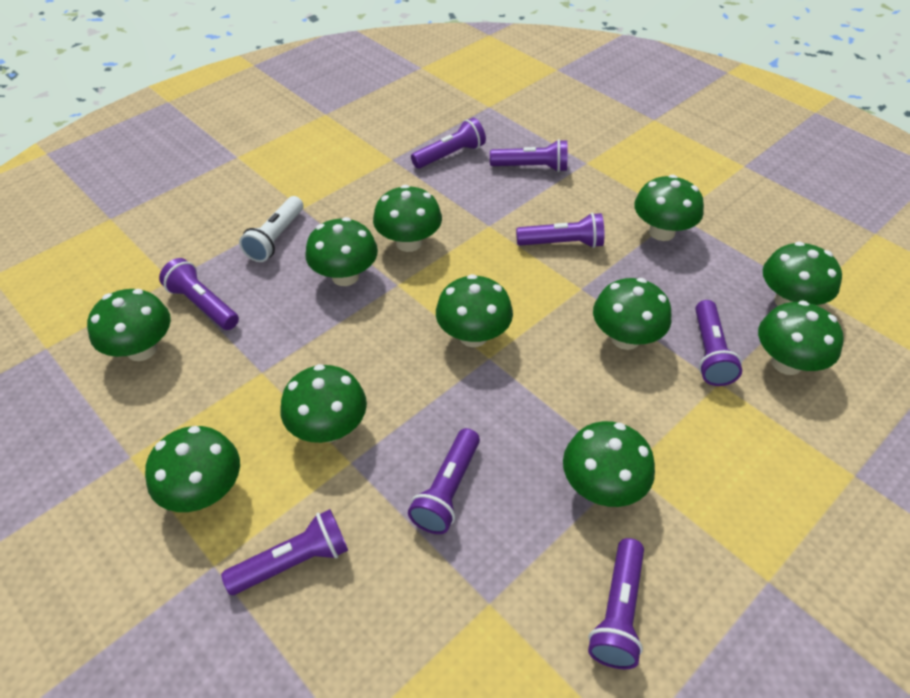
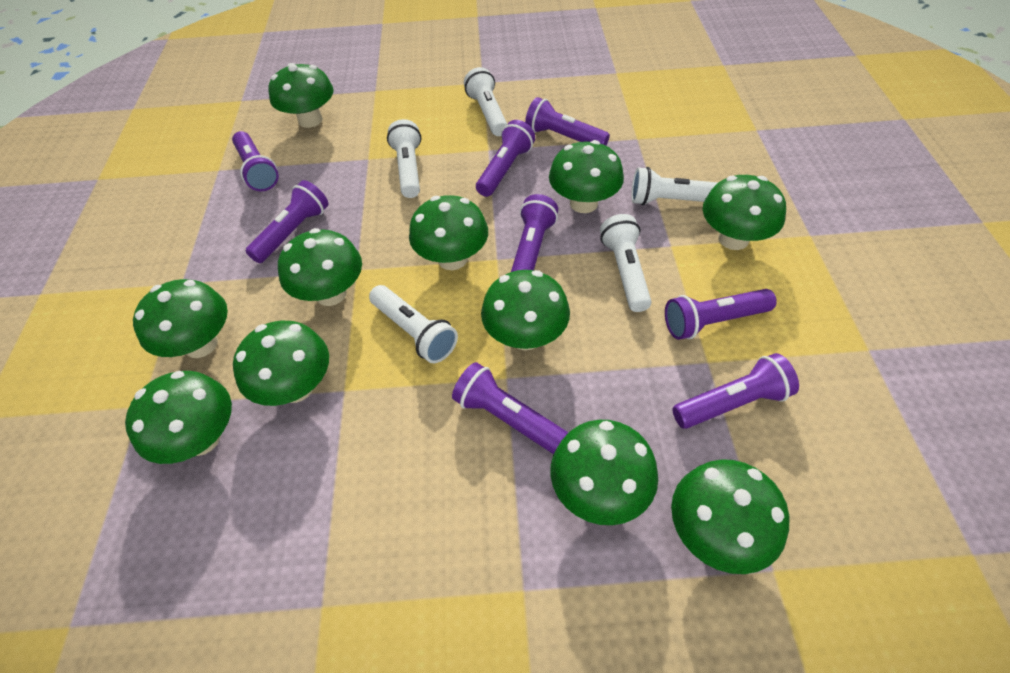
white flashlight: [239,196,303,262] = 1 -> [369,285,458,363] [387,119,421,198] [464,67,507,136] [600,214,652,312] [631,167,718,206] = 5

